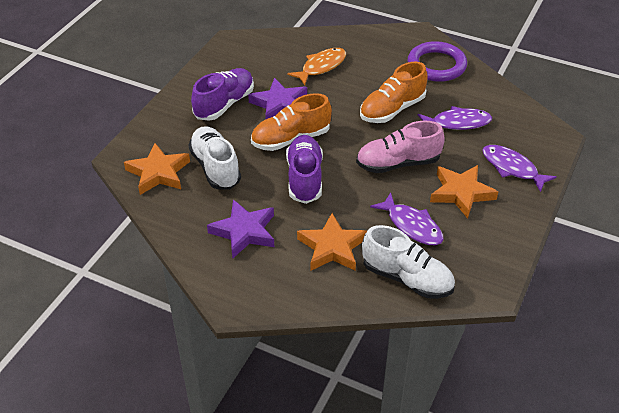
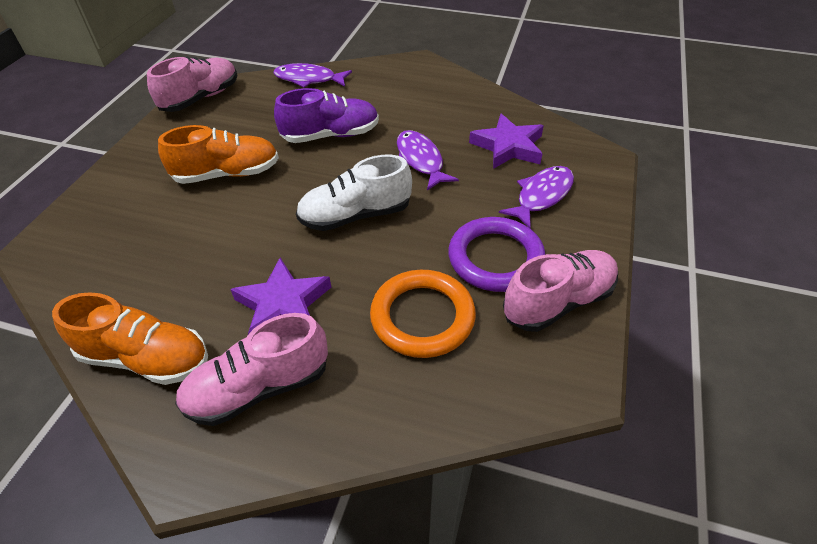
orange fish: [287,48,346,85] = 1 -> none = 0
orange ring: none = 0 -> [370,270,476,358] = 1
orange star: [124,143,190,195] [297,213,367,270] [430,165,498,219] = 3 -> none = 0
pink shoe: [356,121,445,173] = 1 -> [147,57,237,112] [175,313,328,426] [503,250,618,332] = 3
purple shoe: [191,68,254,121] [286,135,323,204] = 2 -> [274,88,379,143] = 1
white shoe: [188,126,241,190] [362,225,455,299] = 2 -> [296,155,412,231] = 1

